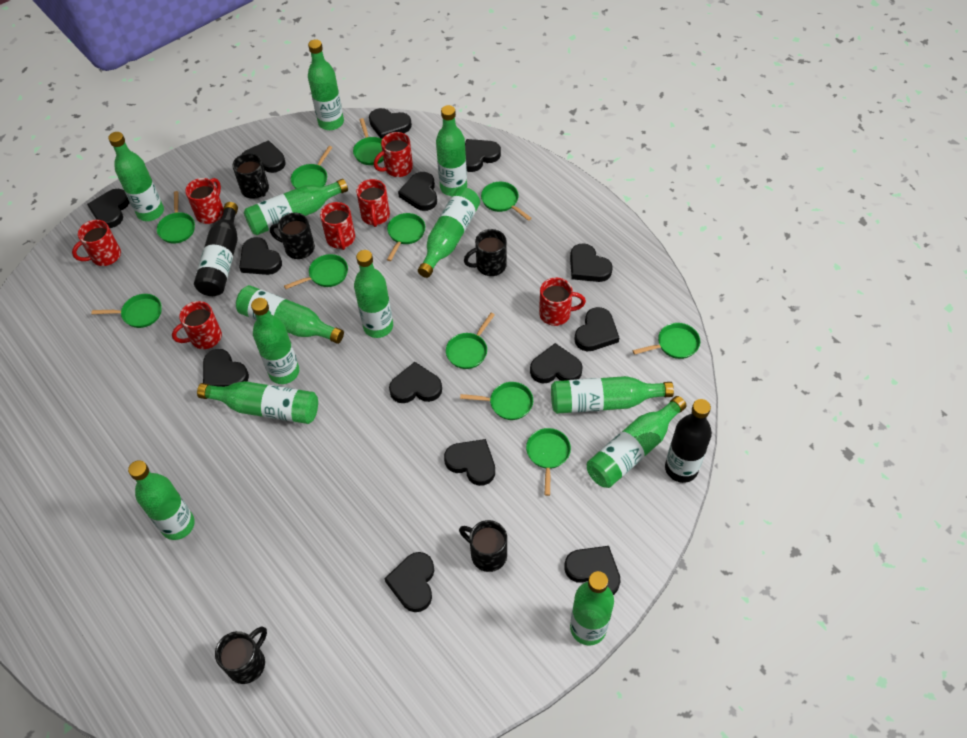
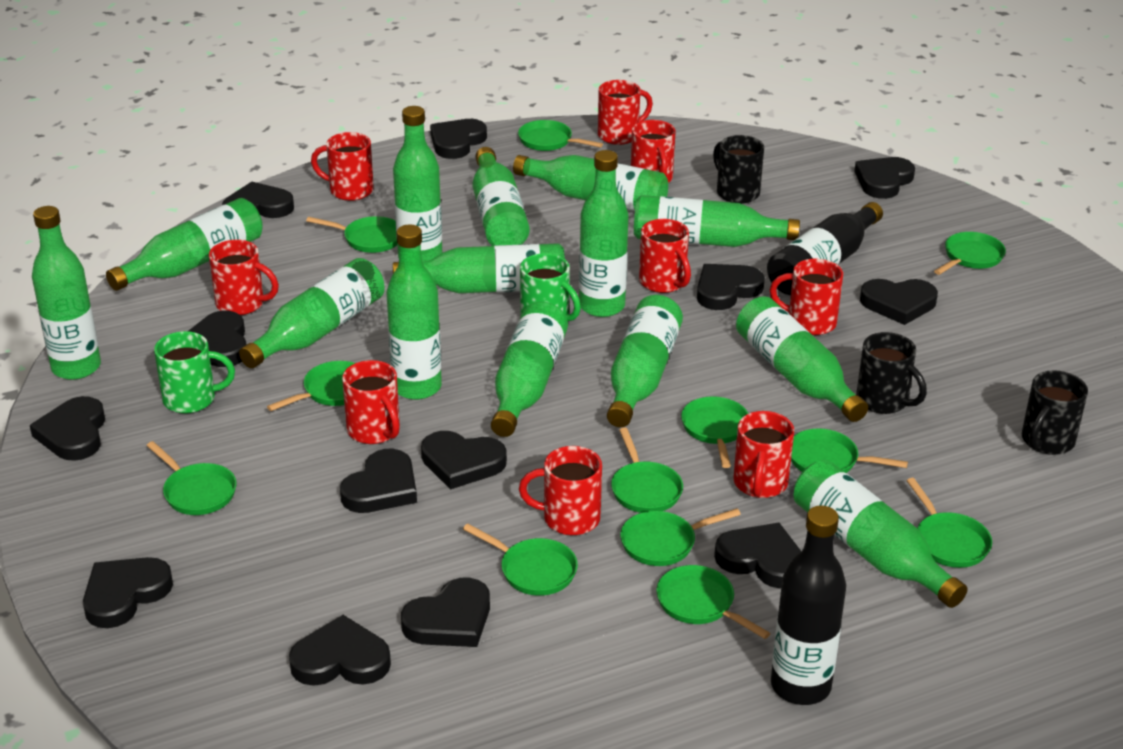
black heart: [87,189,129,228] [203,349,249,387] [239,237,282,275] [241,140,285,173] [369,108,412,139] [384,552,434,612] [389,362,442,403] [398,172,437,211] [444,439,495,486] [465,139,501,172] [530,343,583,384] [564,546,621,595] [570,243,613,282] [574,307,619,351] = 14 -> [30,396,105,461] [83,557,173,628] [189,311,247,367] [222,182,294,218] [289,615,391,686] [340,449,417,513] [401,577,490,647] [421,431,507,489] [430,119,487,159] [697,264,765,310] [714,523,801,589] [854,157,915,199] [860,279,938,325] = 13
black mug: [215,627,267,684] [232,153,269,199] [270,213,315,259] [459,520,507,572] [464,229,507,276] = 5 -> [713,135,764,204] [856,332,927,414] [1022,370,1088,455] = 3
green bottle: [108,132,164,221] [128,460,195,540] [197,381,318,424] [236,285,344,344] [244,179,348,235] [251,298,299,384] [308,39,344,130] [354,250,393,338] [418,187,480,278] [436,105,467,196] [551,376,674,414] [570,571,614,645] [587,396,687,488] = 13 -> [32,206,101,380] [106,198,263,291] [239,258,385,368] [387,224,442,400] [393,106,442,262] [393,243,565,293] [472,147,529,246] [491,302,568,437] [513,155,668,211] [579,150,628,317] [607,295,683,427] [634,195,800,247] [736,296,868,422] [794,460,967,608] = 14
green mug: none = 0 -> [154,331,235,414] [520,253,581,321] = 2
green pan: [92,294,162,328] [157,191,195,244] [284,254,348,289] [291,146,333,189] [353,118,384,165] [387,213,425,261] [446,313,495,369] [460,382,533,420] [481,182,532,221] [526,428,571,496] [633,323,700,359] = 11 -> [147,441,237,515] [267,361,355,411] [306,216,397,253] [463,524,578,596] [518,120,603,151] [611,427,683,513] [620,508,741,566] [656,565,771,639] [681,396,749,468] [791,428,908,473] [906,478,992,568] [934,232,1006,275] = 12
red mug: [72,220,121,266] [172,301,222,349] [185,178,224,224] [320,202,355,250] [356,179,390,227] [374,132,413,177] [539,278,586,326] = 7 -> [209,240,279,315] [311,132,374,201] [342,360,400,444] [519,446,602,535] [598,80,653,145] [631,120,676,183] [639,219,691,293] [733,411,794,498] [770,259,843,335] = 9

